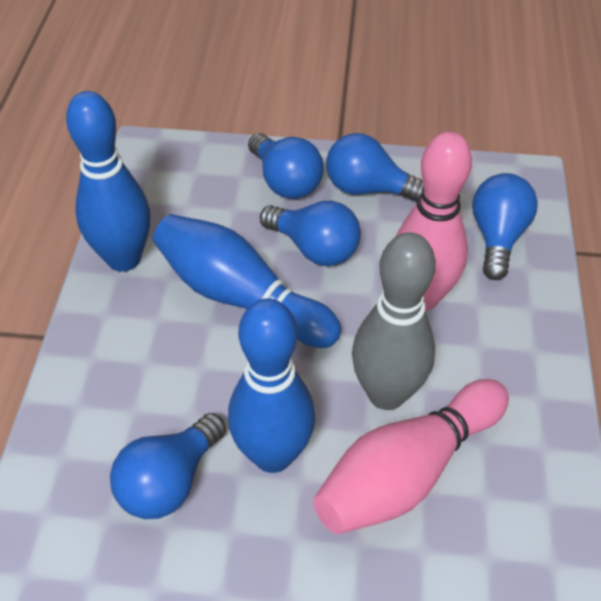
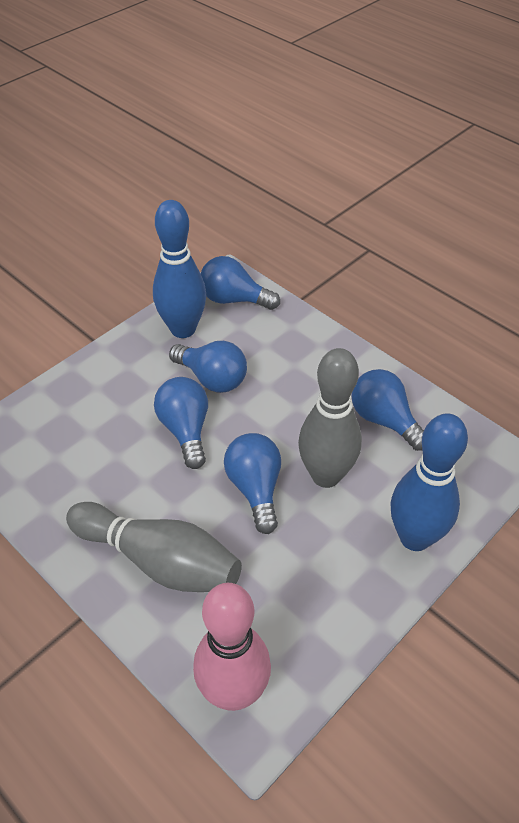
blue bowling pin: [66,91,150,272] [153,214,341,348] [228,298,315,473] = 3 -> [153,200,206,338] [390,413,468,551] = 2
grey bowling pin: [352,232,436,410] = 1 -> [66,502,242,592] [298,348,362,488] = 2
pink bowling pin: [313,379,509,534] [395,132,472,311] = 2 -> [193,583,271,711] = 1

